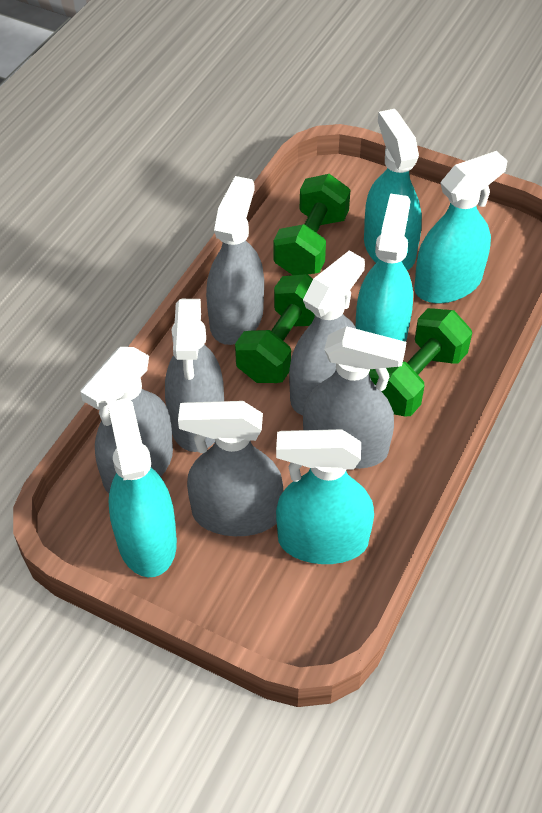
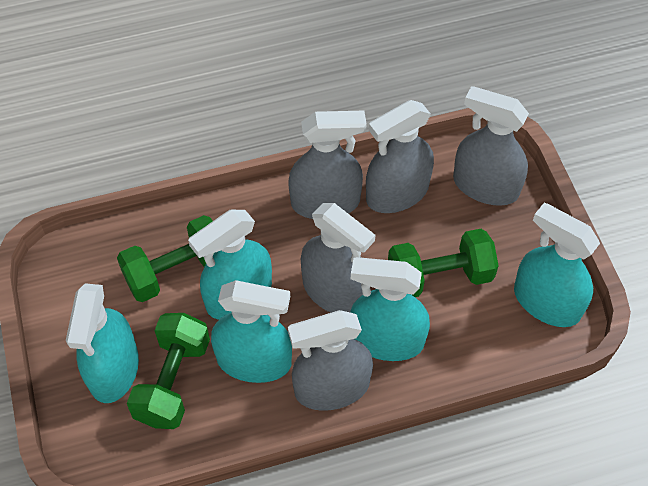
grey spray bottle: [80,347,173,493] [165,299,224,452] [178,401,283,536] [206,176,264,345] [289,250,365,415] [303,326,406,469] = 6 -> [288,111,367,219] [288,310,373,411] [301,203,375,313] [366,100,434,213] [453,86,529,206] = 5

